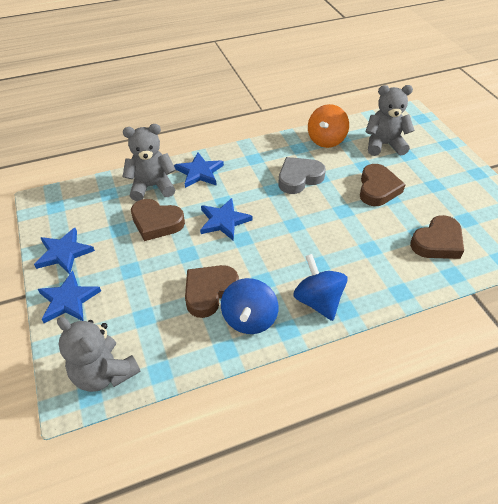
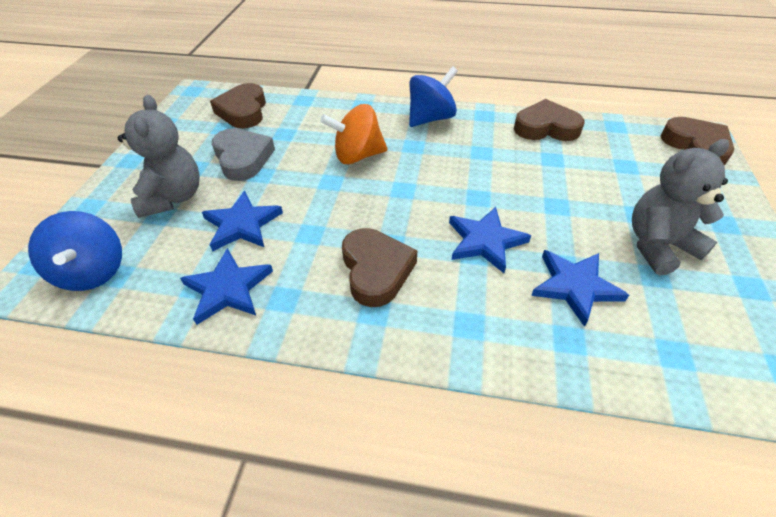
grey teddy bear: [57,317,141,392] [123,124,176,201] [365,85,415,156] = 3 -> [118,95,200,218] [632,139,729,276] = 2

